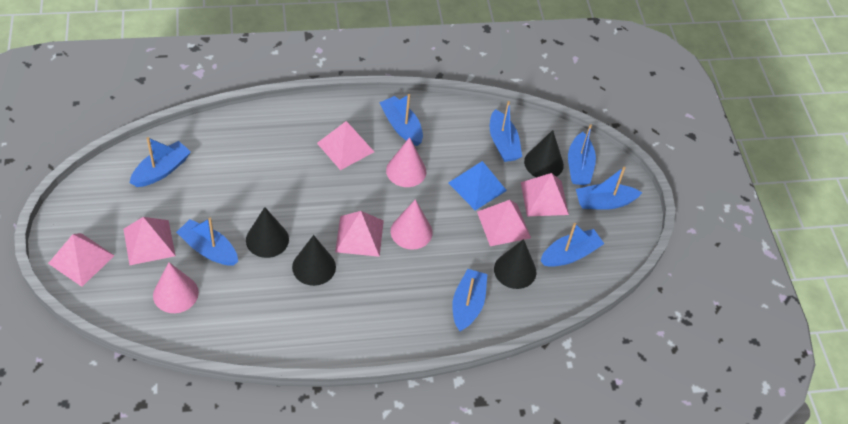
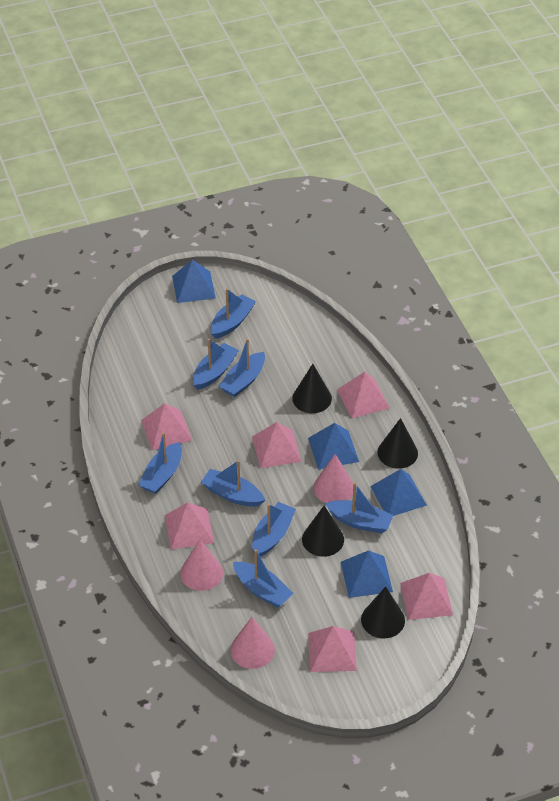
blue pyramid: [448,161,507,210] = 1 -> [172,260,216,303] [308,423,359,470] [341,550,393,598] [370,469,427,516] = 4

